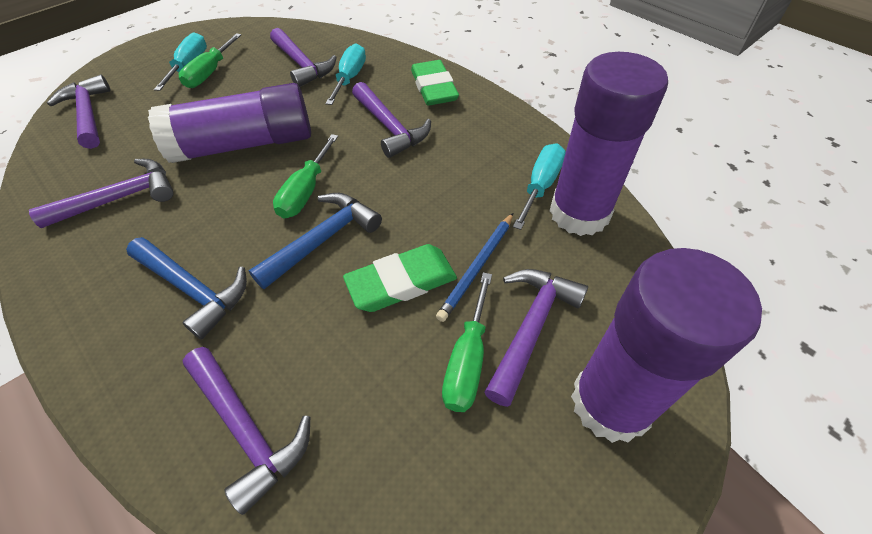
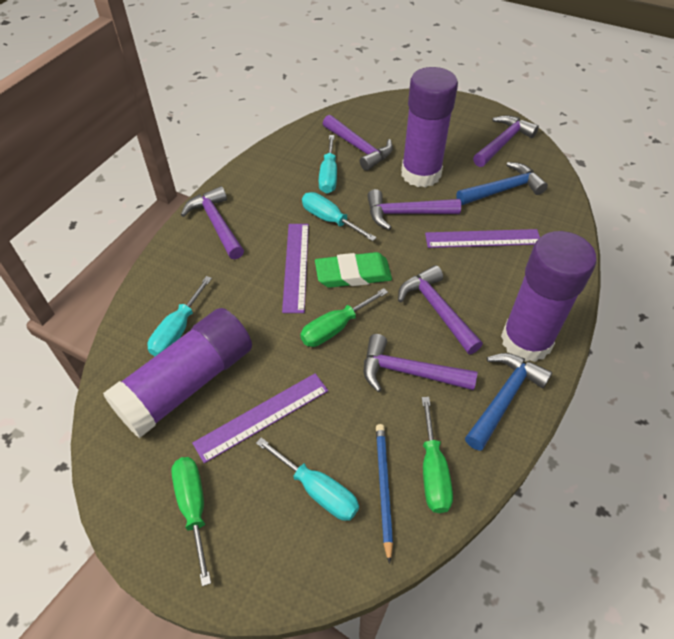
green eraser: [343,244,457,312] [411,60,459,105] = 2 -> [315,252,392,288] = 1
purple ruler: none = 0 -> [192,373,328,463] [282,224,309,313] [425,229,540,248] = 3
turquoise screwdriver: [154,32,207,91] [325,43,366,105] [513,144,566,230] = 3 -> [147,276,212,356] [256,437,359,521] [302,192,377,241] [319,135,337,193] = 4

